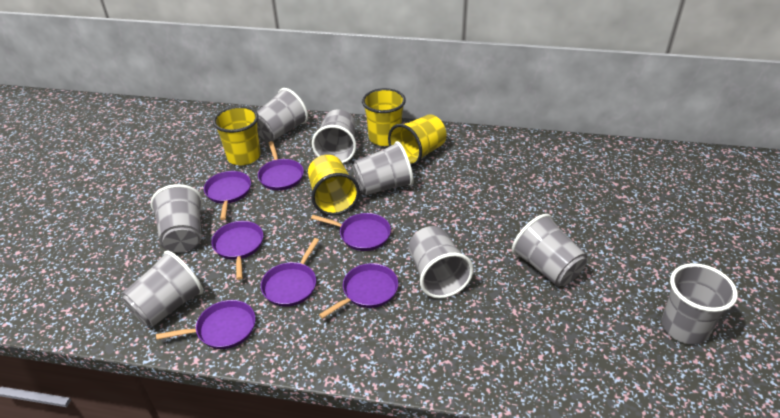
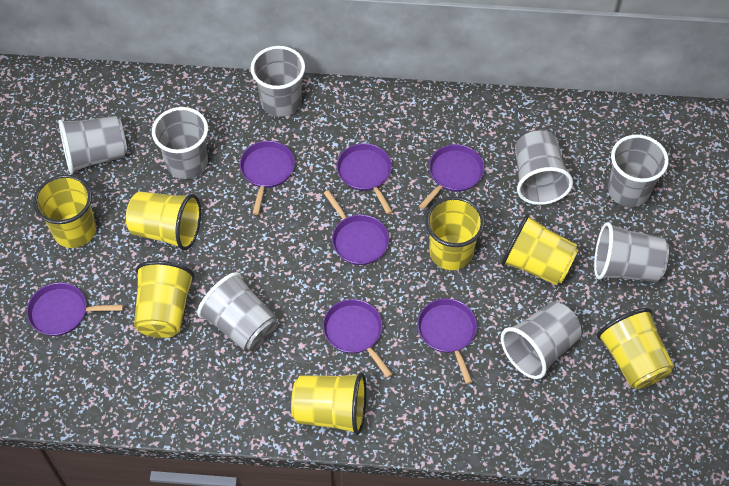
yellow cup: [213,106,261,165] [308,155,360,215] [362,88,406,146] [388,114,447,166] = 4 -> [33,174,96,248] [126,191,201,250] [134,261,195,338] [291,372,366,435] [426,197,485,270] [501,213,578,285] [597,308,674,389] = 7

